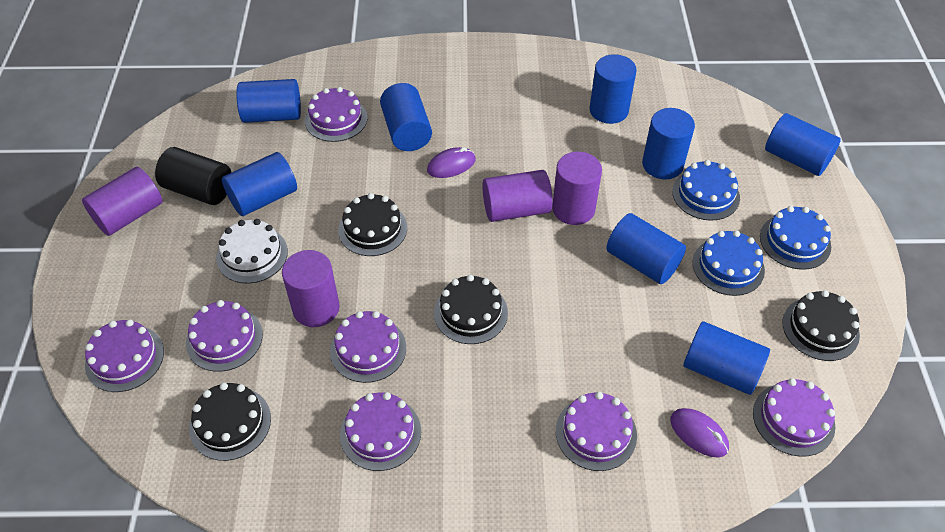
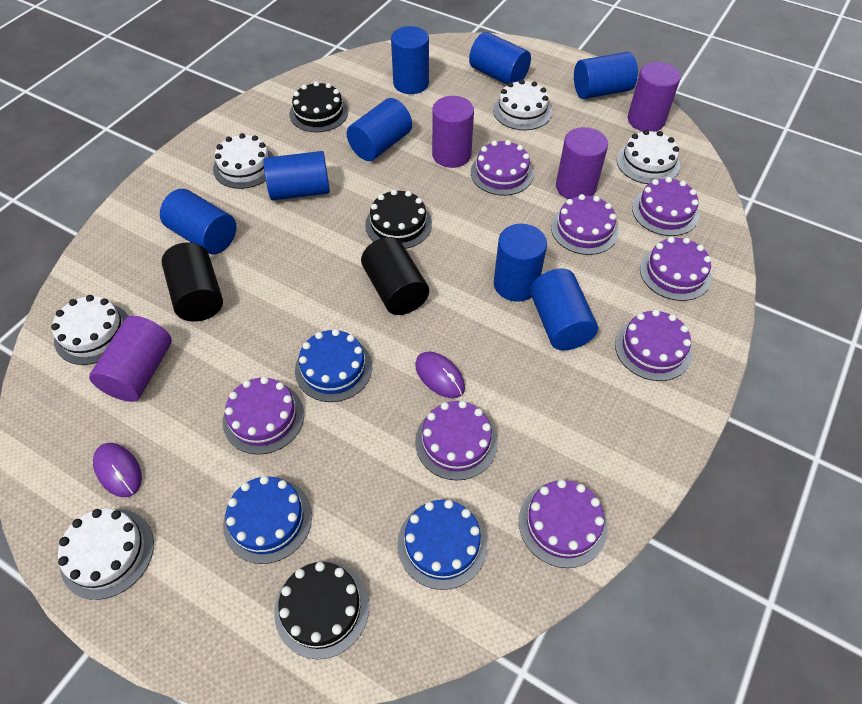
black cake: [189,382,271,461] [338,193,407,256] [434,275,508,344] [782,290,860,361] = 4 -> [274,561,369,659] [290,81,348,132] [365,189,432,249] = 3
black cylinder: [155,147,232,205] = 1 -> [161,242,223,322] [361,237,429,315] = 2
purple cake: [85,319,164,392] [186,300,263,372] [305,87,367,142] [330,311,406,383] [340,392,421,471] [556,392,637,471] [753,378,835,457] = 7 -> [223,377,304,455] [415,401,498,481] [471,140,534,196] [519,480,608,568] [551,194,619,255] [615,310,692,381] [632,177,699,236] [640,237,711,301] = 8
white cake: [216,219,288,284] = 1 -> [51,295,129,365] [58,509,154,600] [213,133,274,189] [493,79,552,130] [617,130,680,184] = 5

